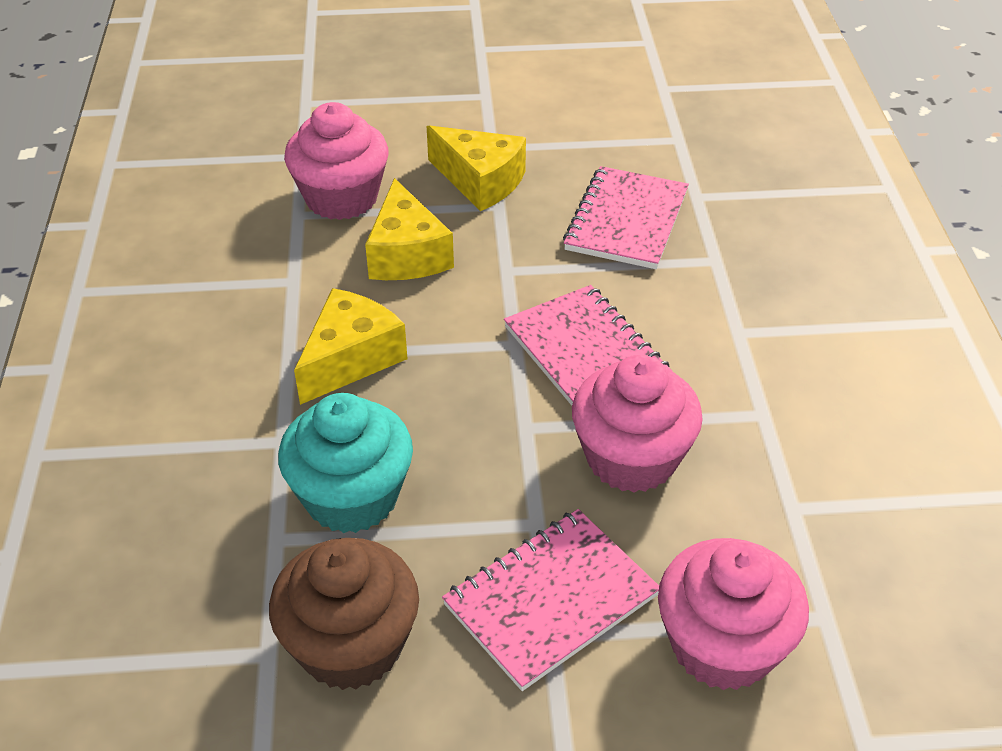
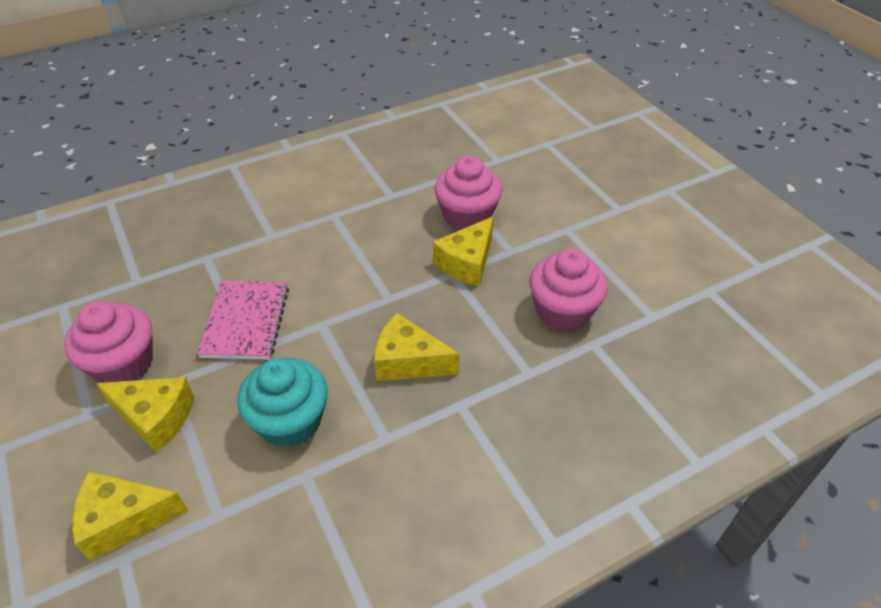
brown cupcake: [269,538,419,690] = 1 -> none = 0
pink notebook: [442,509,659,691] [504,285,671,406] [563,166,689,269] = 3 -> [197,281,289,360] = 1
yellow cheese: [294,288,407,405] [365,178,454,280] [427,125,526,211] = 3 -> [72,471,188,561] [96,377,195,452] [374,313,460,381] [433,216,494,286] = 4

